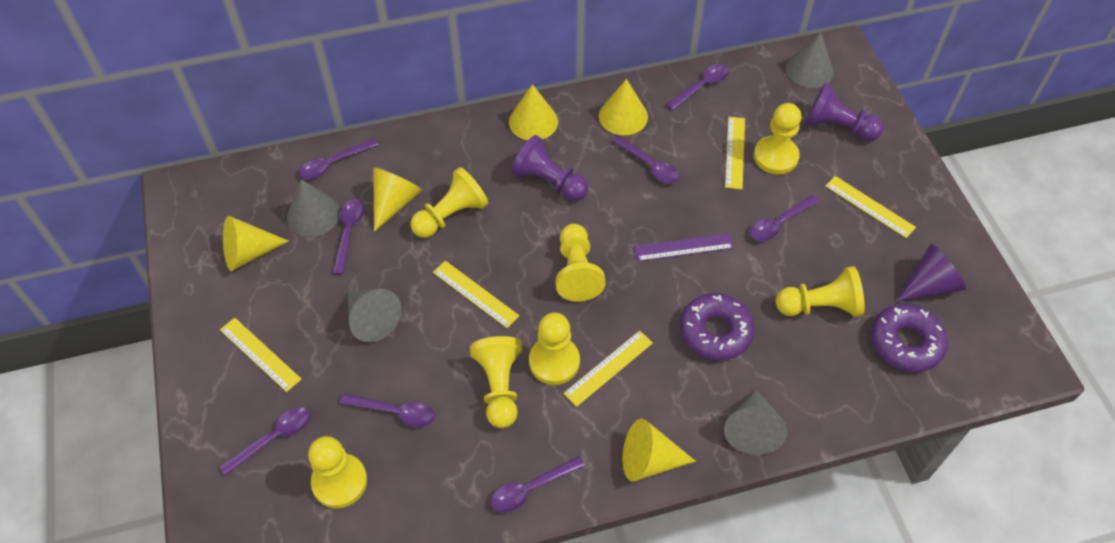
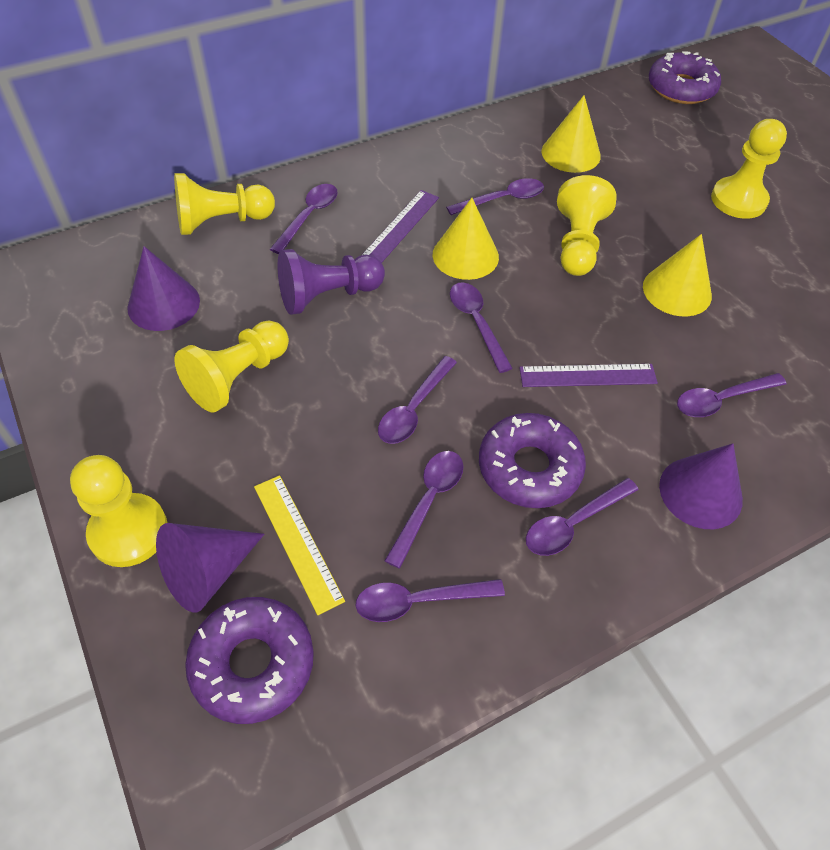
grey cone: [287,179,340,237] [347,289,401,342] [724,389,787,455] [786,32,834,88] = 4 -> none = 0
purple cone: [896,244,966,302] = 1 -> [127,246,200,331] [156,523,265,612] [659,443,743,529] = 3
purple donut: [680,293,755,361] [871,304,948,372] = 2 -> [185,597,314,724] [479,413,586,508] [649,51,721,104] = 3
purple pawn: [511,135,588,201] [805,83,883,141] = 2 -> [278,249,385,315] = 1
purple ruler: [634,233,734,262] = 1 -> [362,190,439,263] [519,364,658,387] = 2
yellow cone: [223,216,289,271] [373,168,423,232] [509,84,558,140] [599,79,648,135] [622,419,696,482] = 5 -> [433,198,499,280] [542,95,601,173] [643,234,712,316] = 3
yellow pawn: [308,436,367,508] [410,167,489,238] [470,336,522,428] [529,312,580,385] [555,224,606,302] [754,103,801,175] [776,266,865,317] = 7 -> [70,455,168,567] [174,173,275,235] [174,321,289,412] [557,175,616,276] [711,119,787,219] = 5
yellow ruler: [220,318,302,392] [433,261,519,328] [563,331,653,407] [725,117,745,189] [825,176,916,238] = 5 -> [254,475,345,615] = 1

